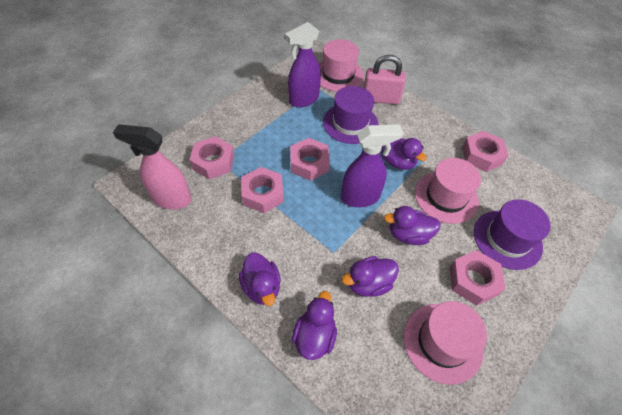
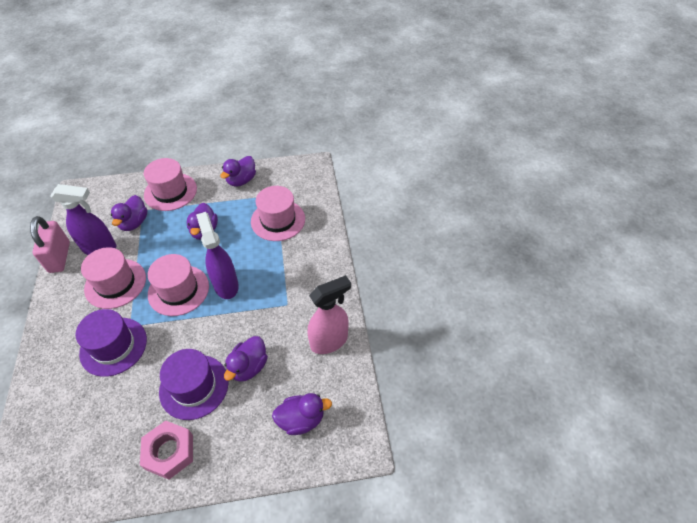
pink hat: [319,39,364,92] [404,301,487,385] [415,158,481,224] = 3 -> [81,247,146,309] [144,158,197,211] [148,254,209,316] [251,186,305,241] = 4
pink nut: [189,136,234,179] [241,167,284,213] [290,138,330,181] [450,250,506,306] [462,131,509,172] = 5 -> [140,421,193,480] = 1

